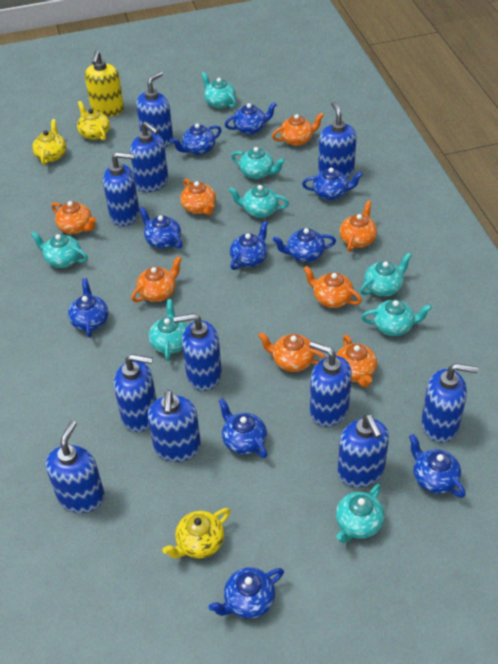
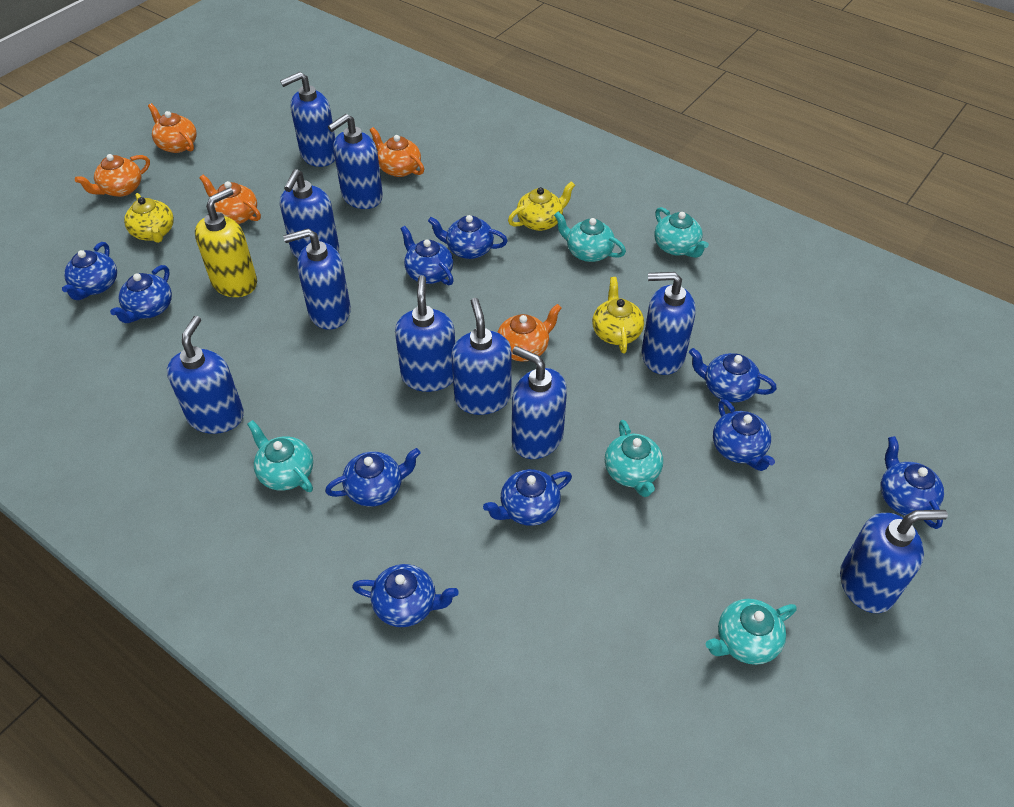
blue soap dispenser: [46,421,105,513] [103,152,140,226] [114,354,157,432] [130,121,168,192] [136,71,173,147] [148,390,201,462] [173,313,222,391] [309,341,352,427] [318,101,357,178] [338,414,389,487] [421,363,478,443] = 11 -> [167,316,244,434] [280,72,335,167] [280,169,339,258] [283,229,351,330] [328,114,383,209] [395,275,455,392] [451,298,512,415] [512,346,567,459] [641,272,696,375] [840,510,948,613] = 10
orange teapot: [51,201,96,234] [131,256,182,302] [180,179,216,215] [258,332,325,372] [272,112,324,146] [303,266,362,308] [336,335,377,388] [340,200,377,252] = 8 -> [75,154,150,197] [148,103,197,153] [199,175,261,224] [369,127,424,177] [497,304,562,361] = 5
turquoise teapot: [31,231,88,268] [149,299,187,361] [201,72,236,109] [229,185,289,218] [231,147,285,179] [336,484,385,543] [360,253,412,296] [361,300,432,336] = 8 -> [247,420,313,492] [554,212,626,262] [605,420,663,497] [654,207,709,258] [706,599,797,665] = 5

